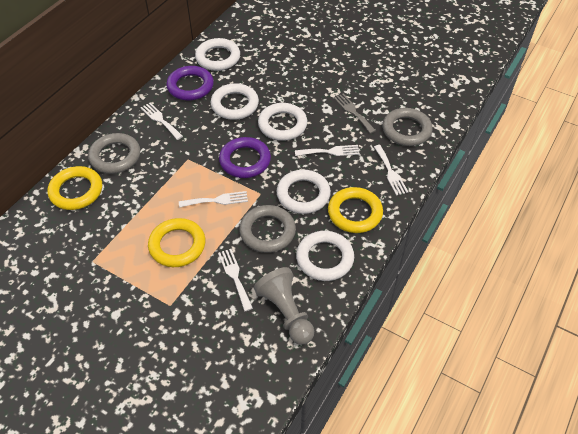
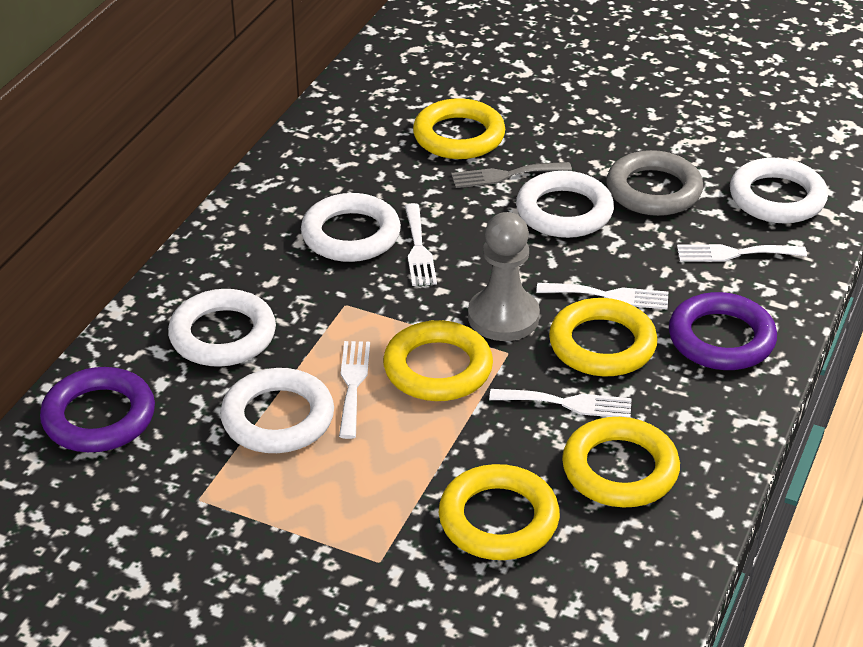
grey ring: [88,133,140,174] [239,205,296,253] [382,108,432,146] = 3 -> [606,150,703,216] = 1
yellow ring: [48,166,102,210] [148,218,205,267] [328,187,383,233] = 3 -> [383,320,493,401] [413,98,505,159] [439,464,560,560] [549,298,658,376] [562,417,680,507] = 5

